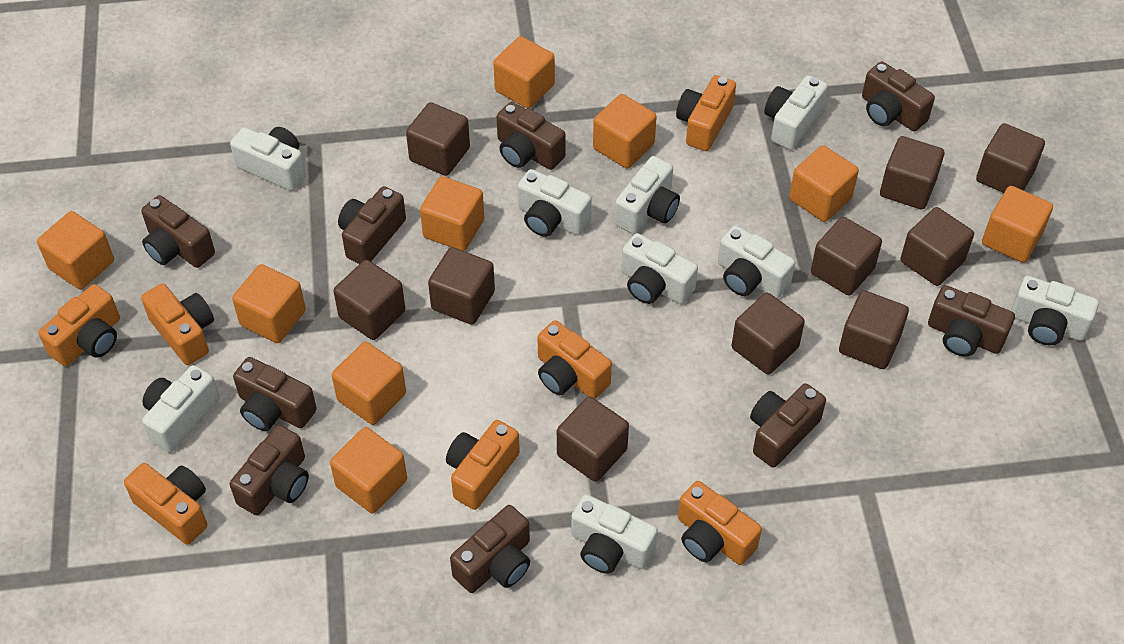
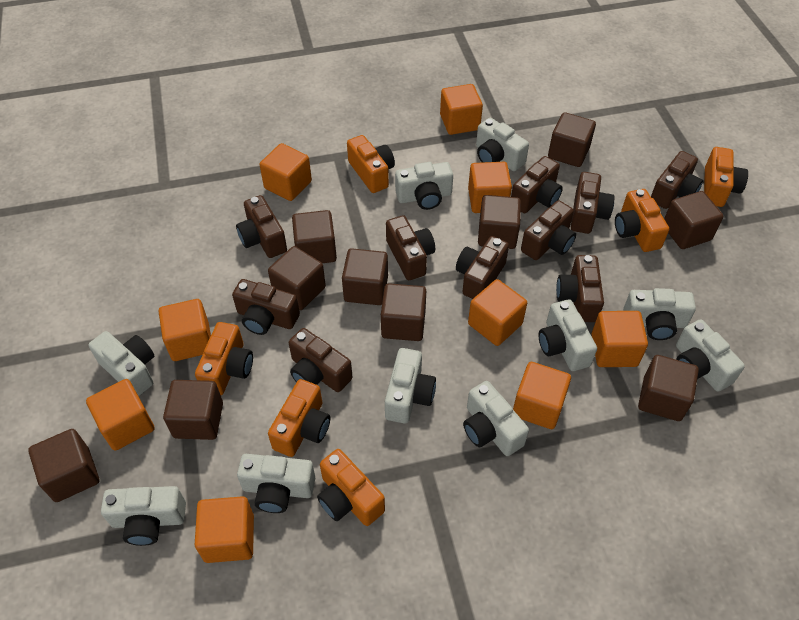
brown camera: [141,195,215,268] [230,425,309,515] [233,357,317,431] [338,186,406,264] [450,505,530,593] [497,102,566,170] [750,383,826,468] [862,61,935,132] [928,285,1015,357] = 9 -> [232,279,300,335] [236,195,287,258] [289,328,353,392] [386,215,435,280] [456,236,509,299] [511,156,563,213] [521,200,576,260] [556,255,604,322] [571,172,615,234] [651,151,703,209] = 10
orange camera: [38,284,120,366] [124,463,207,545] [141,284,214,365] [446,420,520,510] [538,320,612,399] [676,75,736,151] [678,481,762,565] = 7 -> [195,322,253,395] [268,379,330,457] [317,449,385,526] [347,135,395,193] [615,189,669,252] [704,147,748,207] = 6
white camera: [142,365,220,453] [230,127,306,191] [518,169,592,237] [571,494,658,574] [614,156,680,234] [621,233,698,304] [718,225,795,298] [764,75,828,150] [1011,276,1099,345] = 9 -> [88,331,154,396] [101,486,186,546] [237,454,315,513] [385,348,436,424] [395,162,453,210] [463,381,529,456] [476,118,529,171] [538,299,597,371] [623,288,696,340] [676,319,745,392] = 10

